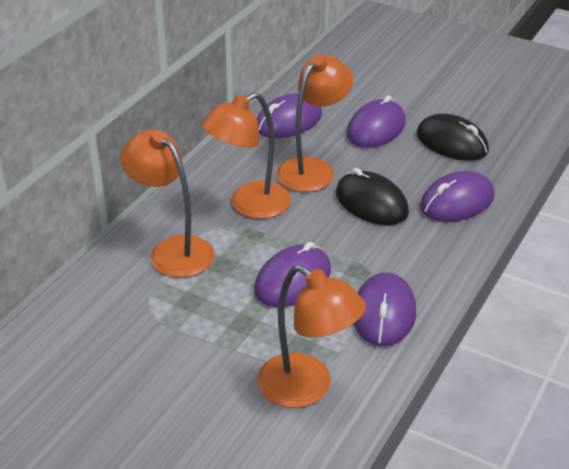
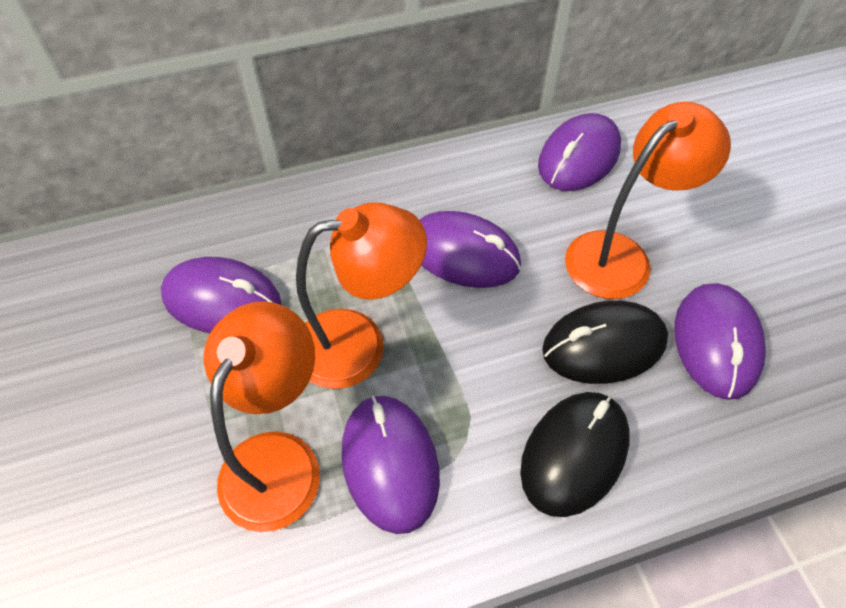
orange lamp: [120,129,215,278] [201,92,291,219] [257,265,366,408] [276,55,353,192] = 4 -> [204,301,320,532] [296,203,427,389] [565,102,731,299] = 3

